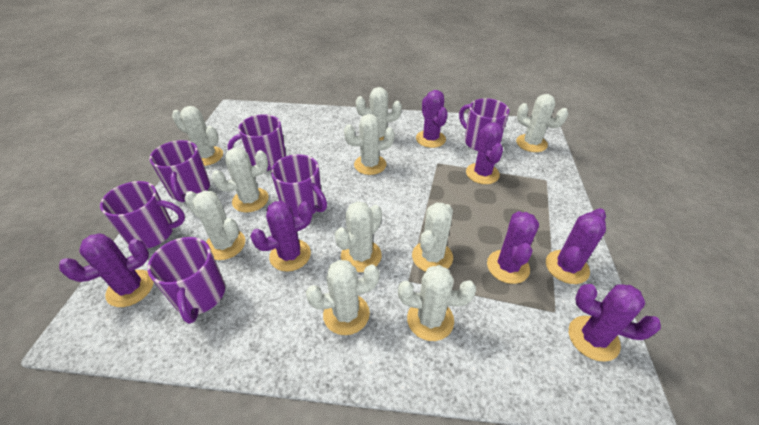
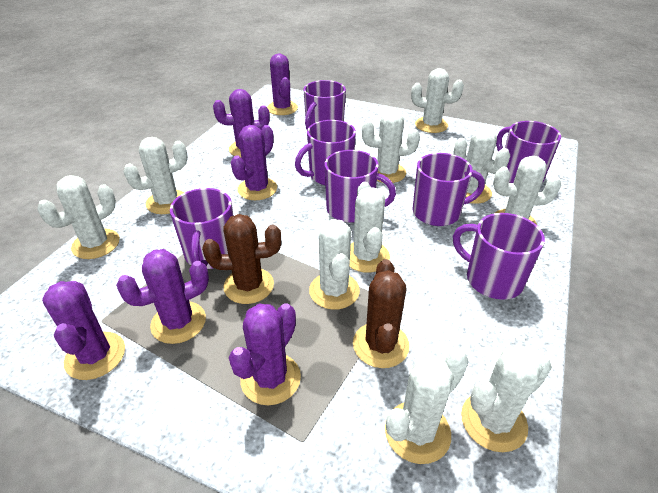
brown cactus: none = 0 -> [202,214,281,304] [353,259,410,368] = 2
purple cactus: [59,233,154,307] [250,201,312,272] [416,90,448,148] [466,122,503,184] [487,211,539,284] [546,208,606,284] [569,284,661,362] = 7 -> [42,281,125,380] [116,249,209,344] [213,89,270,157] [229,303,301,405] [231,125,277,200] [267,54,298,115] = 6
purple mug: [100,181,185,249] [147,237,225,324] [149,140,210,202] [228,114,286,171] [271,154,327,218] [459,98,509,151] = 6 -> [170,188,233,269] [295,120,356,185] [304,80,346,130] [324,150,396,223] [412,153,485,226] [453,213,545,300] [496,121,561,183] = 7

